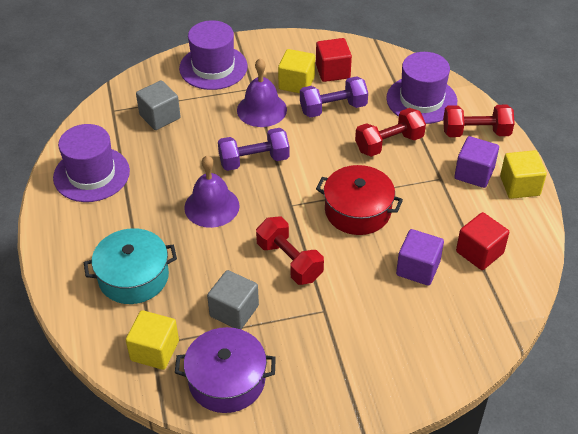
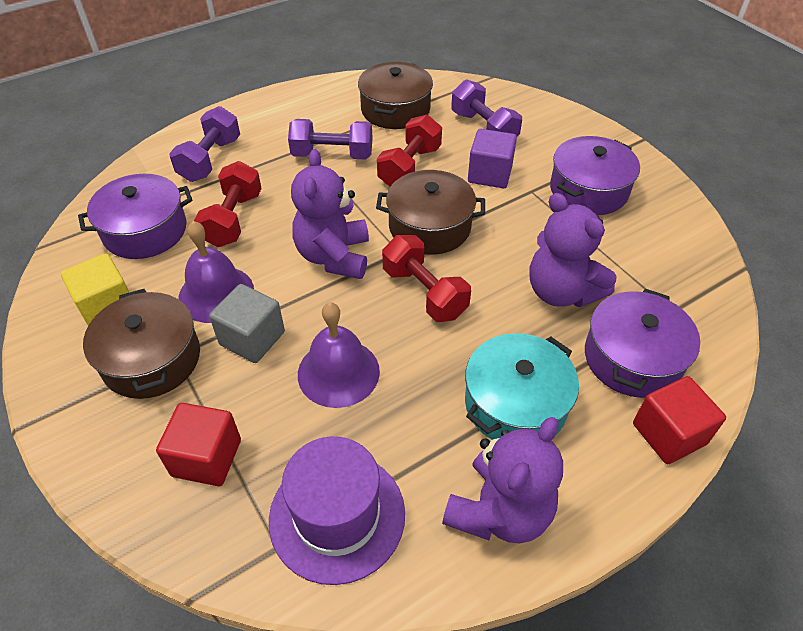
brown pot: none = 0 -> [83,289,200,399] [358,62,433,129] [376,170,485,255] = 3
grey cube: [136,80,181,130] [207,270,259,329] = 2 -> [209,284,285,363] = 1
purple cube: [396,229,444,286] [454,136,499,188] = 2 -> [468,129,517,188] = 1
purple dumbbell: [218,128,290,171] [300,76,368,118] = 2 -> [169,106,240,182] [288,119,373,160] [451,79,522,137] = 3
purple hat: [53,124,130,202] [179,20,248,90] [386,52,457,124] = 3 -> [269,436,405,585] = 1
purple pot: [175,327,276,413] = 1 -> [78,174,192,259] [550,136,640,215] [585,289,700,398] = 3
purple teddy bear: none = 0 -> [291,149,369,279] [442,417,563,543] [529,193,617,307] = 3
red pot: [316,165,403,235] = 1 -> none = 0
yellow cube: [126,310,179,370] [278,49,315,93] [500,150,547,199] = 3 -> [61,253,129,326] = 1

